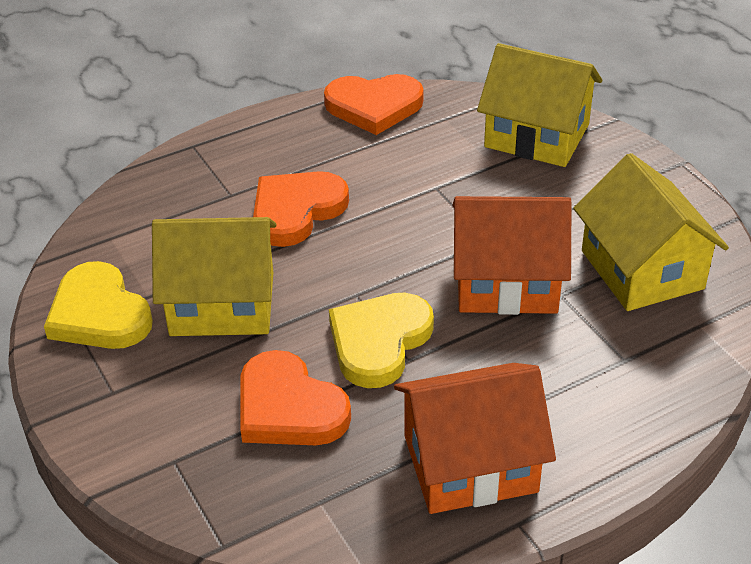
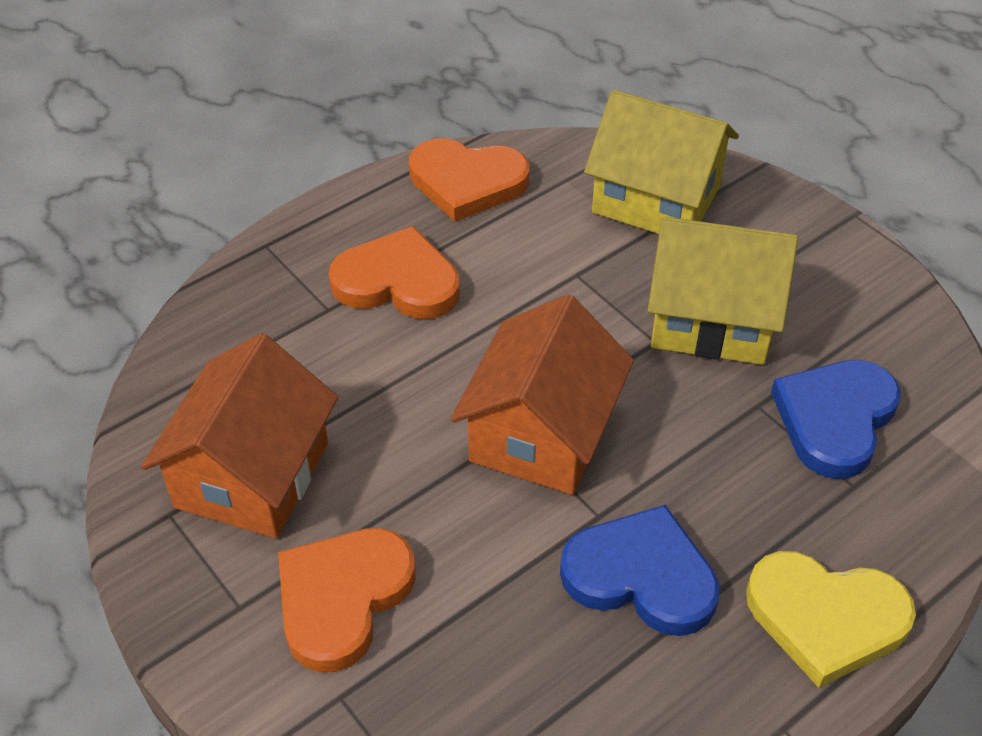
blue heart: none = 0 -> [560,505,720,636] [771,360,901,479] = 2
yellow heart: [44,261,153,349] [329,293,434,388] = 2 -> [746,551,916,688] = 1
yellow house: [152,217,277,336] [477,43,602,167] [573,153,729,311] = 3 -> [584,90,739,234] [647,217,798,365] = 2

